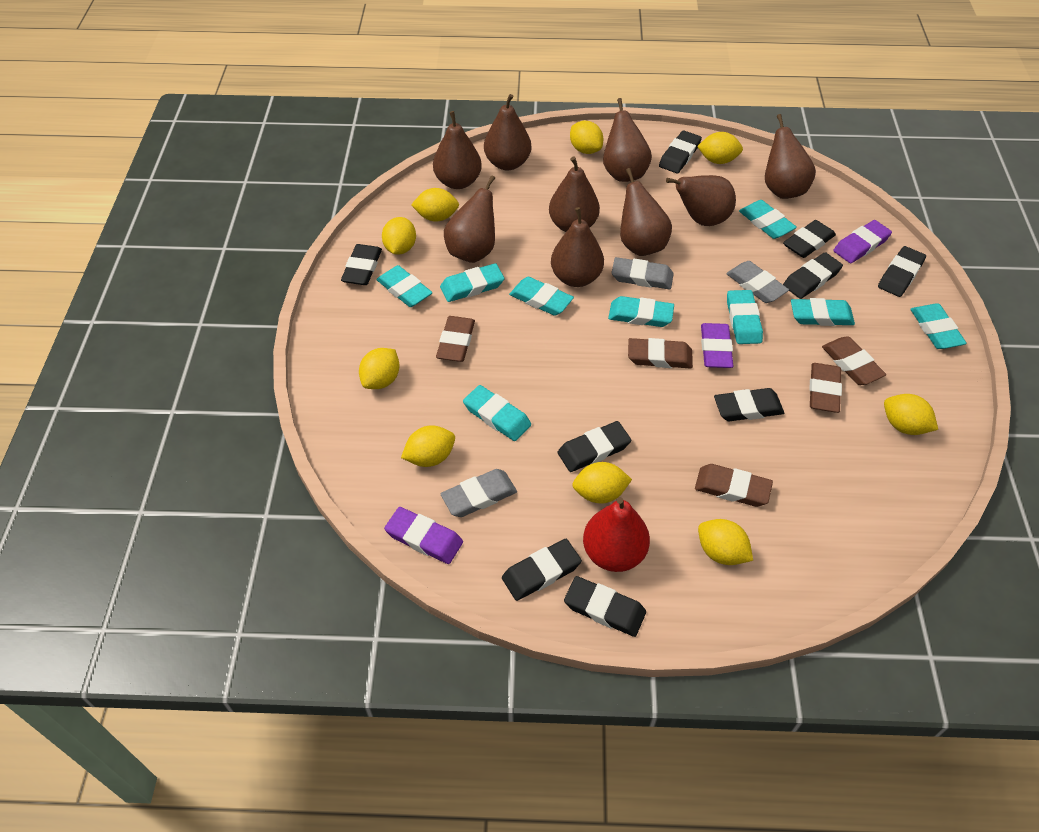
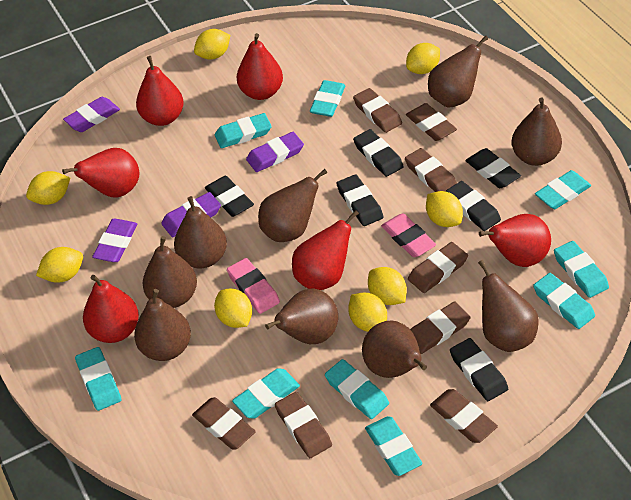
black eraser: [341,244,382,285] [502,539,582,601] [557,421,631,472] [564,576,646,637] [659,130,702,173] [714,388,784,421] [783,220,836,258] [783,252,843,299] [878,246,926,297] = 9 -> [205,176,254,217] [337,175,384,226] [353,129,404,177] [445,181,501,231] [450,338,508,401] [465,148,521,188] = 6
brown eraser: [436,316,475,362] [628,338,693,368] [695,464,773,507] [809,363,842,413] [822,336,886,385] = 5 -> [192,397,256,449] [275,392,332,458] [353,88,402,133] [405,148,457,192] [406,103,457,141] [408,242,468,293] [410,301,471,354] [430,389,498,443] = 8
grey eraser: [441,469,517,517] [611,257,674,289] [726,261,789,303] = 3 -> none = 0
pink eraser: none = 0 -> [227,258,280,314] [381,213,436,257] = 2
purple eraser: [384,507,463,564] [701,323,733,368] [833,220,892,263] = 3 -> [63,97,120,132] [92,219,137,262] [161,192,221,237] [246,132,304,172] = 4
red pear: [583,497,650,572] = 1 -> [62,148,139,198] [83,275,139,343] [136,56,184,126] [237,33,283,100] [292,210,359,290] [479,214,551,267] = 6
yellow lemon: [359,348,400,389] [382,217,416,255] [401,425,455,467] [411,188,459,222] [570,121,603,154] [572,462,632,503] [697,132,743,164] [698,519,753,565] [884,394,938,435] = 9 -> [26,171,70,205] [36,247,83,283] [194,29,230,60] [214,289,252,328] [348,293,387,332] [368,267,407,305] [406,43,440,74] [426,191,463,227] = 8

